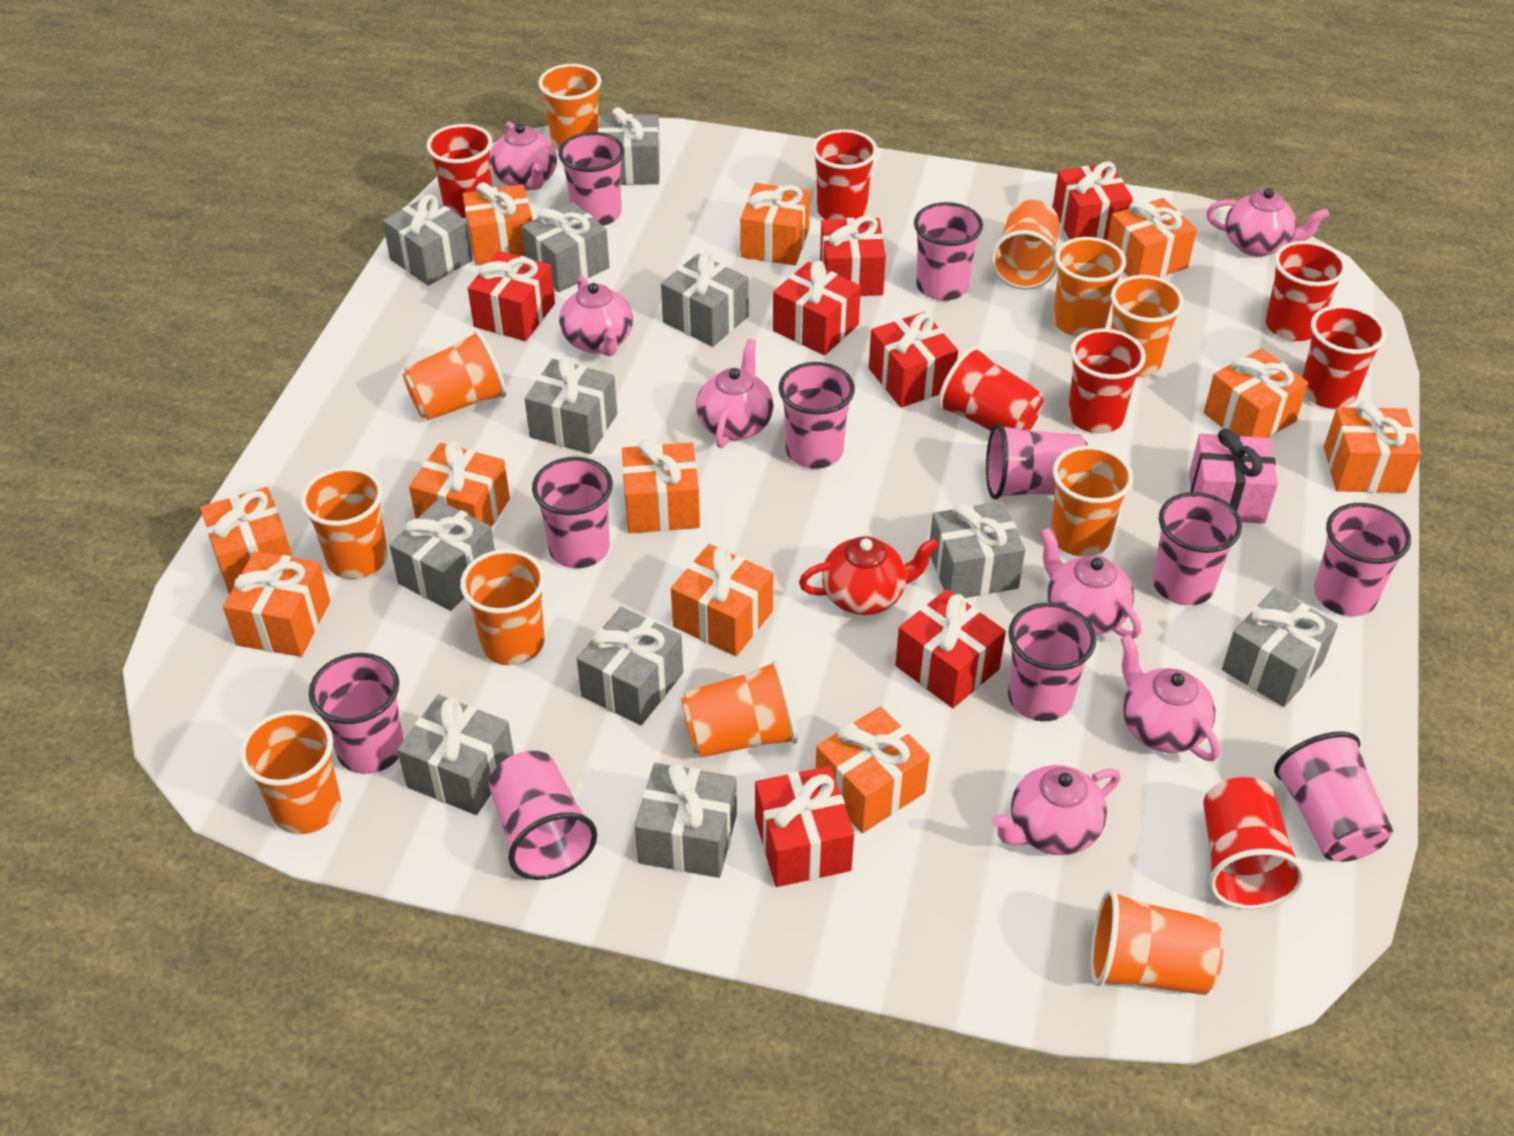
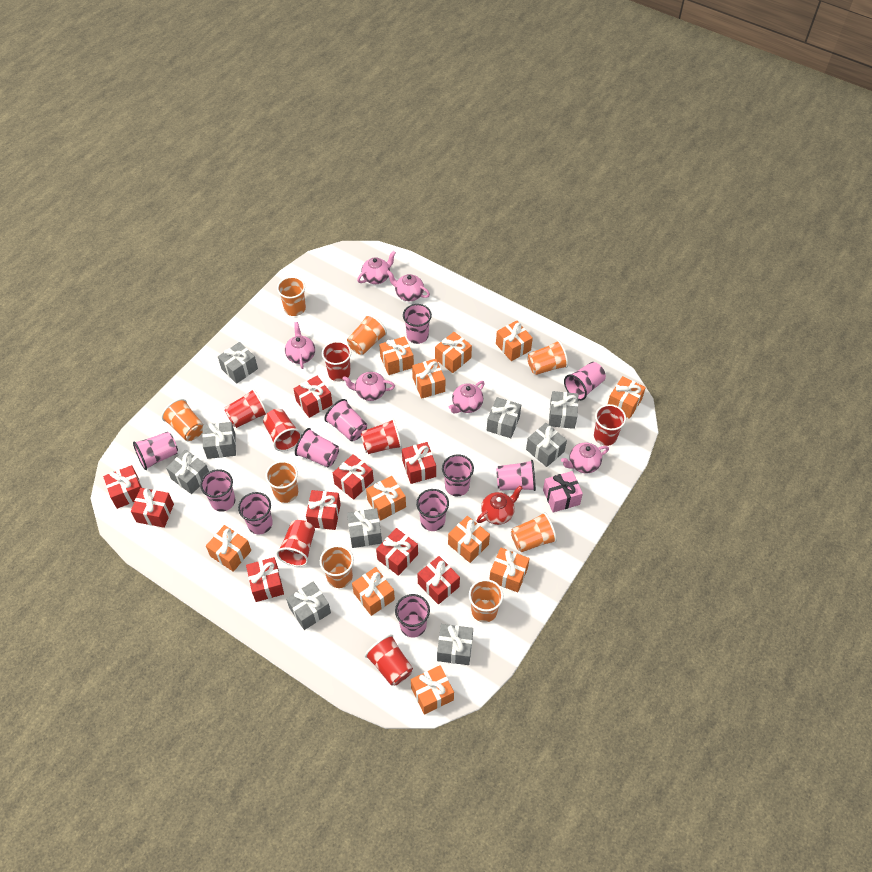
grey gift: [383,195,473,286] [389,500,495,611] [397,695,514,815] [522,202,609,292] [525,357,617,454] [577,607,683,725] [598,107,660,185] [635,763,737,878] [661,253,749,347] [930,501,1025,598] [1222,588,1338,707] = 11 -> [166,449,209,494] [202,422,236,459] [218,342,258,384] [286,582,331,630] [347,508,382,548] [437,624,473,665] [487,397,521,438] [526,423,567,467] [549,391,578,429] = 9
orange cup: [240,710,341,834] [301,467,388,579] [403,330,506,421] [460,549,545,665] [538,64,601,151] [681,660,798,758] [991,200,1059,290] [1051,446,1133,557] [1053,237,1126,337] [1090,889,1224,995] [1111,275,1184,377] = 11 -> [161,399,204,441] [265,461,298,503] [277,277,306,316] [320,545,354,588] [347,315,387,355] [469,579,503,623] [511,512,557,552] [527,340,568,375] = 8
pink teapot: [490,122,557,190] [559,276,633,356] [696,339,774,448] [992,765,1120,855] [1040,528,1141,639] [1120,635,1220,761] [1207,188,1329,257] = 7 -> [285,322,315,369] [342,372,395,401] [357,251,396,284] [386,270,430,301] [449,381,485,413] [561,443,609,474] = 6
red gift: [468,251,555,341] [755,766,854,887] [773,261,861,356] [820,216,886,296] [869,312,958,408] [895,589,1006,708] [1053,162,1133,240] = 7 -> [103,465,142,509] [131,488,174,528] [246,557,284,602] [293,376,333,418] [306,490,341,530] [333,454,374,500] [376,528,418,576] [402,442,436,484] [417,556,460,605] = 9

